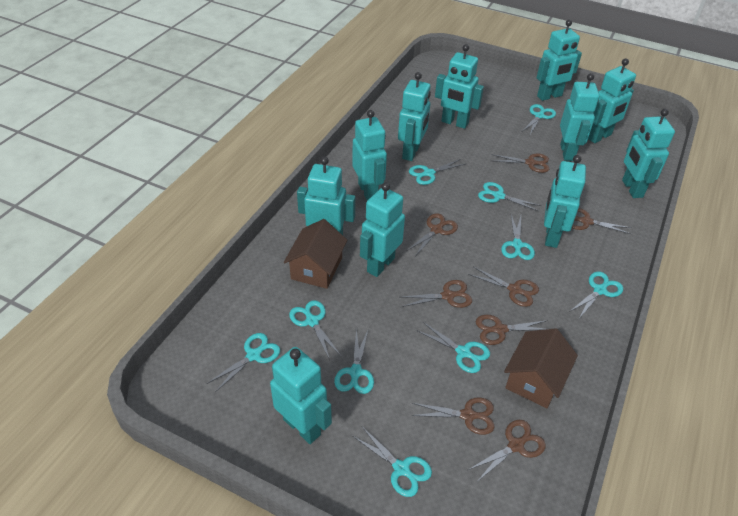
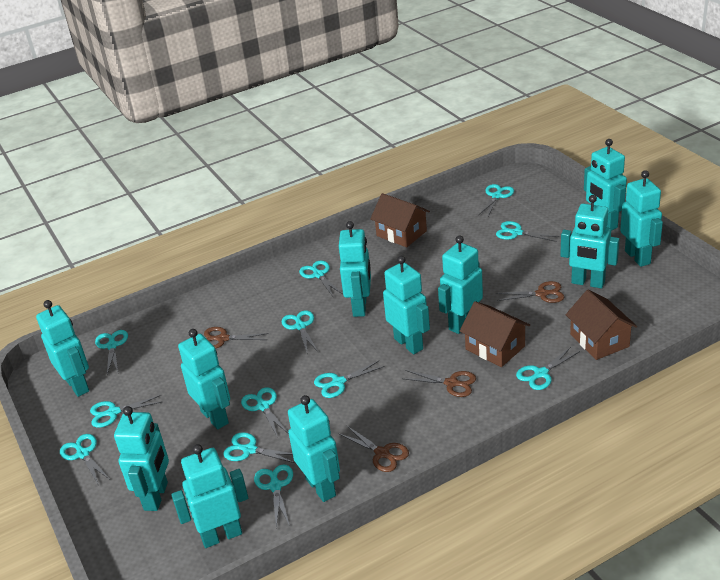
brown house: [284,219,347,289] [504,328,578,408] = 2 -> [370,193,430,247] [460,301,530,367] [566,290,637,360] = 3
brown scissors: [402,280,472,308] [406,213,458,256] [411,397,495,435] [468,267,539,307] [468,420,546,482] [476,315,548,345] [491,154,549,173] [572,208,632,234] = 8 -> [204,327,269,349] [338,425,409,472] [404,370,476,397] [496,281,564,303] = 4
turquoise scissors: [207,333,280,392] [289,300,341,360] [334,329,374,394] [353,427,432,497] [409,159,465,185] [416,322,490,373] [478,182,541,211] [501,215,535,260] [523,104,556,134] [569,272,623,320] = 10 -> [60,434,109,484] [90,395,162,428] [95,330,128,375] [223,432,295,463] [241,387,289,438] [254,465,293,528] [282,310,318,355] [299,261,342,296] [314,361,385,398] [479,184,514,218] [496,221,559,242] [516,347,580,390] = 12

